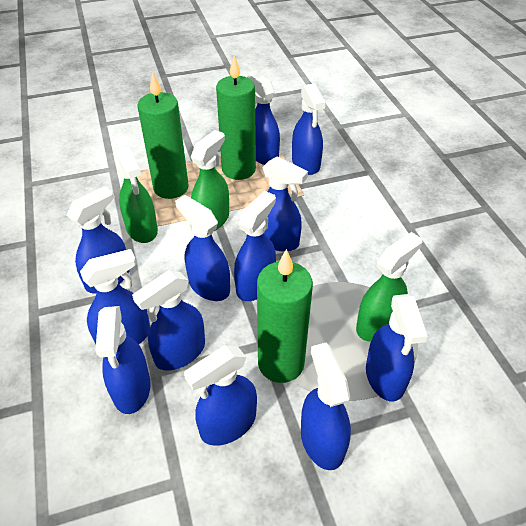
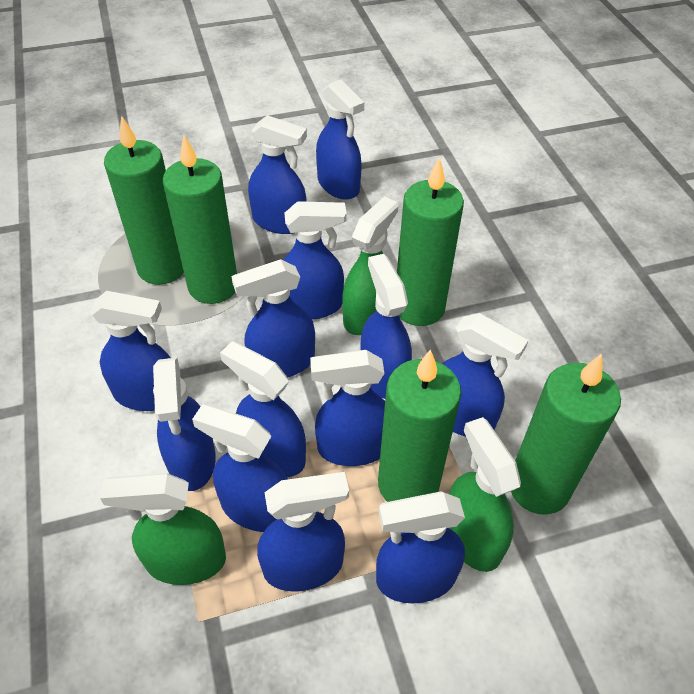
blue spray bottle: [66,186,130,293] [80,249,150,344] [95,306,151,414] [132,270,205,371] [175,195,230,301] [184,345,257,446] [234,191,276,301] [247,70,280,165] [262,156,308,252] [292,83,326,175] [301,343,351,470] [366,294,428,402] = 12 -> [90,291,170,411] [153,357,216,491] [192,404,288,532] [220,341,306,477] [231,259,315,378] [248,115,307,234] [257,472,349,591] [283,201,347,320] [310,350,385,466] [316,79,364,200] [360,254,412,399] [376,491,465,603] [442,313,528,437] = 13
green candle: [137,72,189,199] [216,55,256,180] [257,249,313,383] = 3 -> [104,116,184,285] [163,135,237,304] [378,349,461,502] [397,157,464,326] [511,353,621,515] = 5

